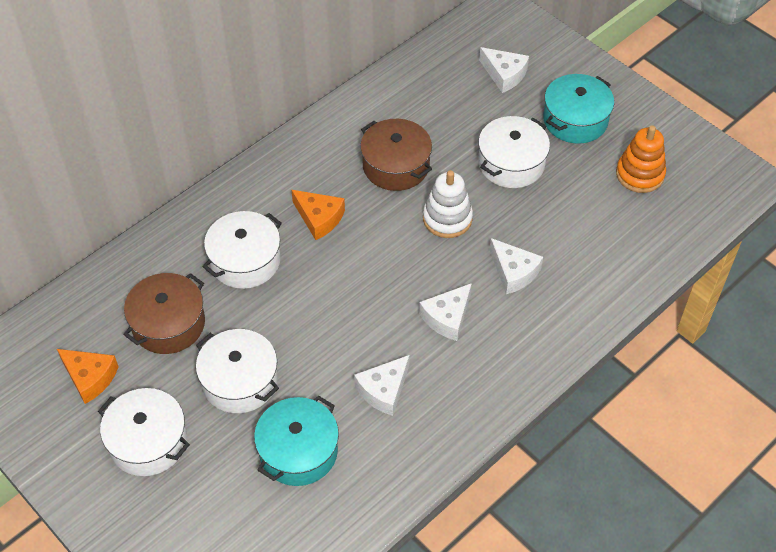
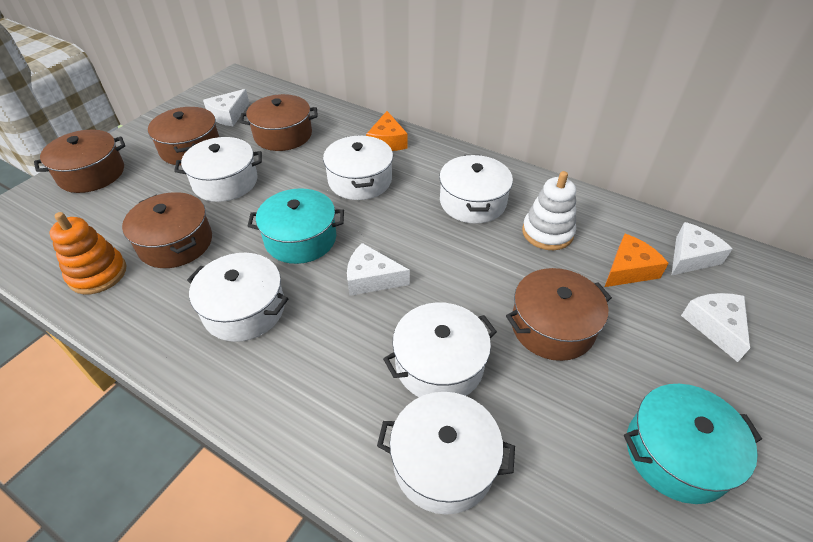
brown pot: [123,273,205,354] [360,119,432,191] = 2 -> [34,130,125,193] [122,192,212,268] [148,107,219,166] [240,94,318,151] [506,268,612,361] = 5
white pot: [98,388,190,476] [196,329,279,413] [203,211,282,289] [478,116,550,188] = 4 -> [174,137,262,202] [187,253,288,342] [323,135,393,200] [377,392,515,515] [383,302,497,397] [439,155,513,224] = 6

